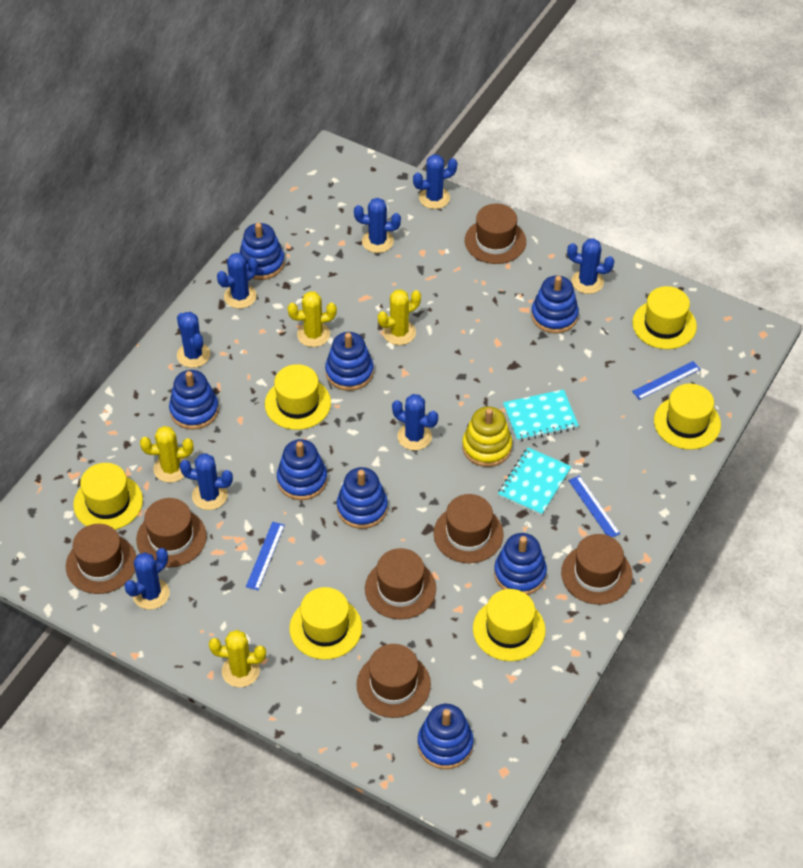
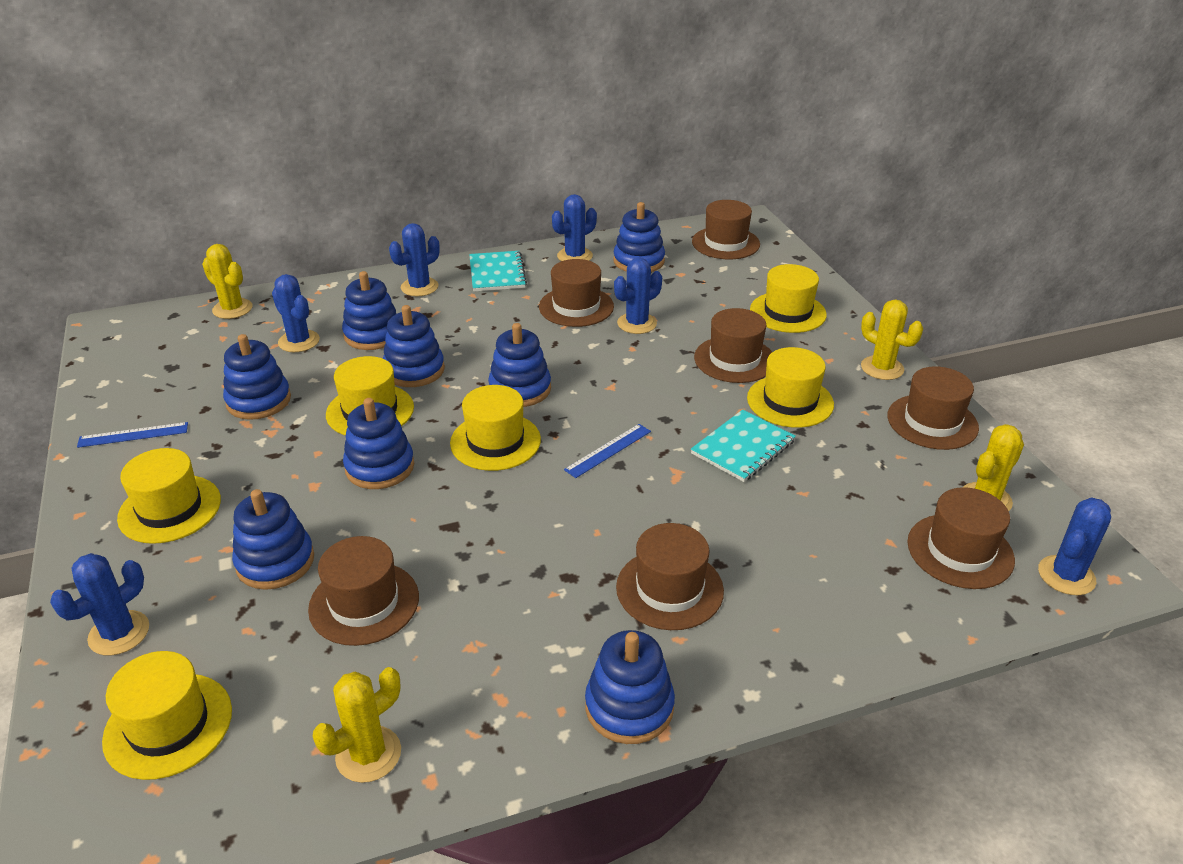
blue cactus: [124,548,170,610] [177,312,210,368] [179,453,233,510] [217,253,258,309] [354,198,401,253] [392,394,438,450] [413,154,457,209] [567,238,614,294] = 8 -> [50,553,149,656] [272,274,320,352] [389,223,440,296] [552,194,597,261] [614,257,662,334] [1038,497,1111,595] = 6
blue ruler: [246,522,285,590] [568,475,620,538] [632,361,701,400] = 3 -> [77,422,188,448] [564,424,651,478] = 2
yellow stacking toy: [462,407,512,467] = 1 -> none = 0

